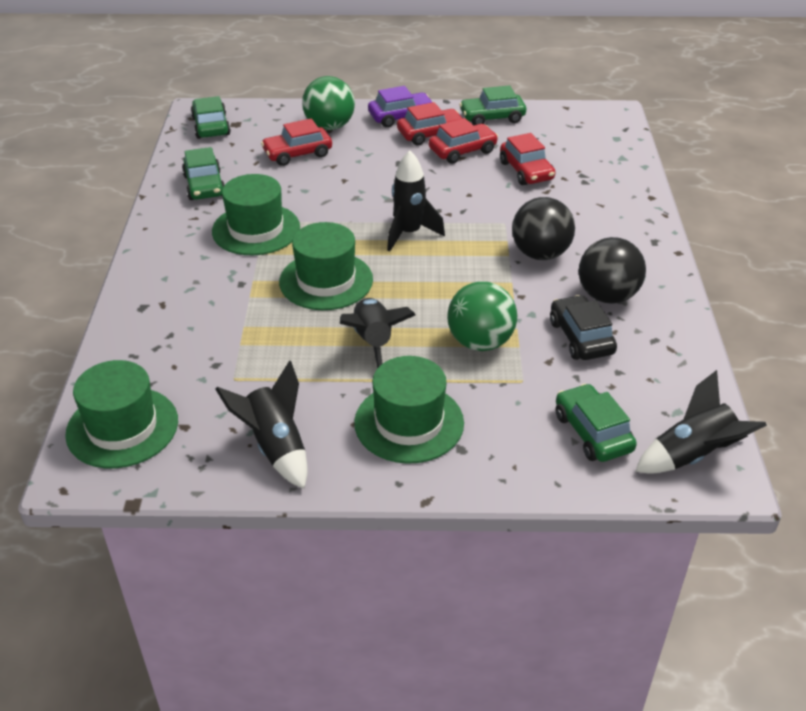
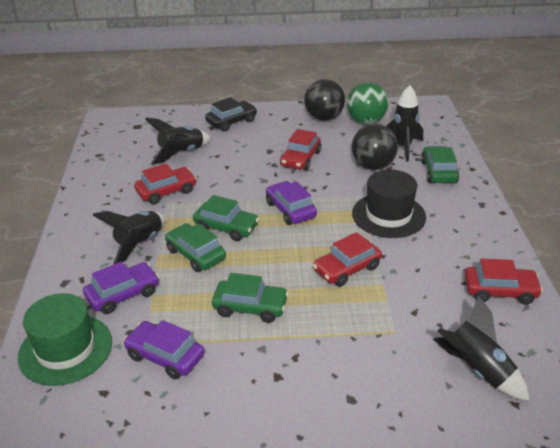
black hat: none = 0 -> [352,170,426,238] = 1
green ball: [302,76,355,130] [447,281,517,351] = 2 -> [347,82,388,124] = 1
green hat: [65,360,178,468] [212,174,300,255] [279,222,373,310] [354,356,464,464] = 4 -> [18,293,112,386] = 1
purple car: [368,86,432,128] = 1 -> [83,261,159,314] [123,320,205,379] [266,181,317,225] = 3

